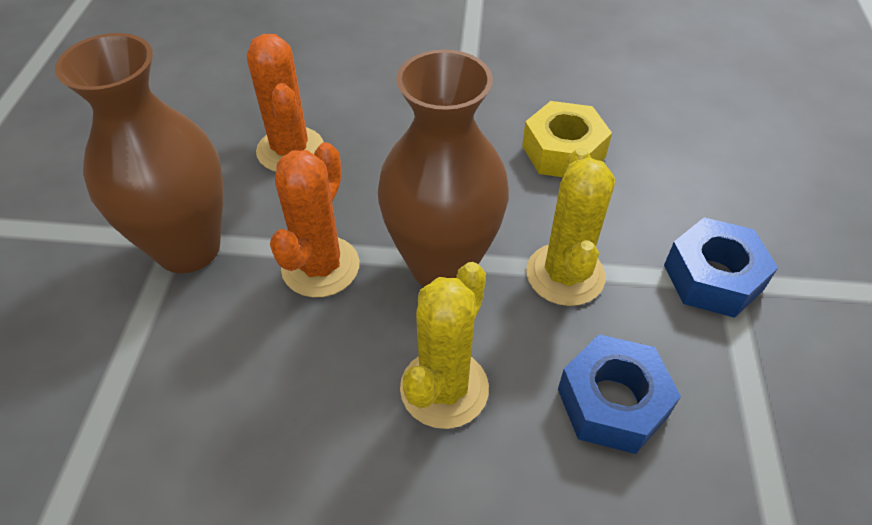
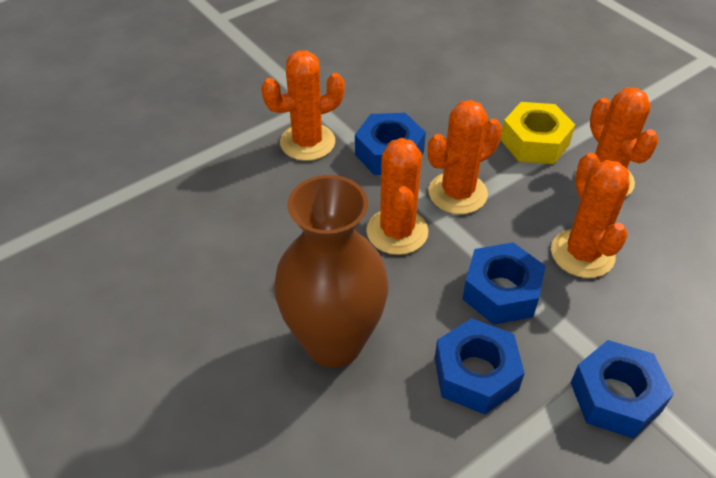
blue nut: [558,334,681,454] [664,217,778,318] = 2 -> [355,113,426,175] [435,318,525,414] [462,242,546,325] [571,340,674,439] = 4
brown vase: [55,33,224,273] [377,50,509,287] = 2 -> [274,175,389,368] = 1
orange cactus: [247,34,324,172] [270,142,359,298] = 2 -> [261,51,345,161] [366,138,428,255] [428,100,502,214] [551,153,630,278] [575,87,659,197] = 5
yellow cactus: [400,262,489,429] [526,148,615,306] = 2 -> none = 0

